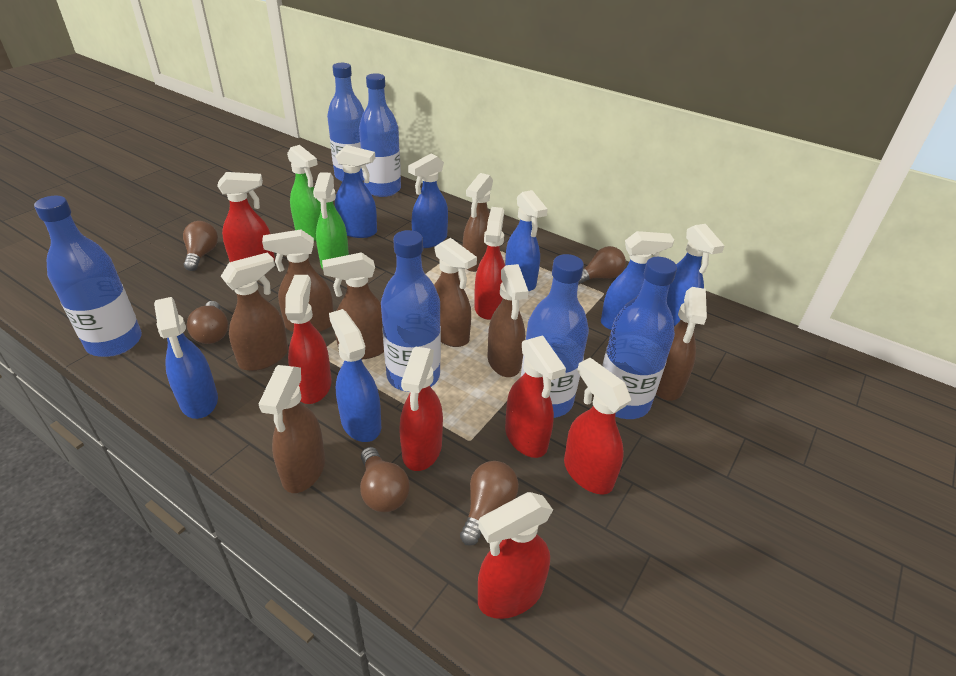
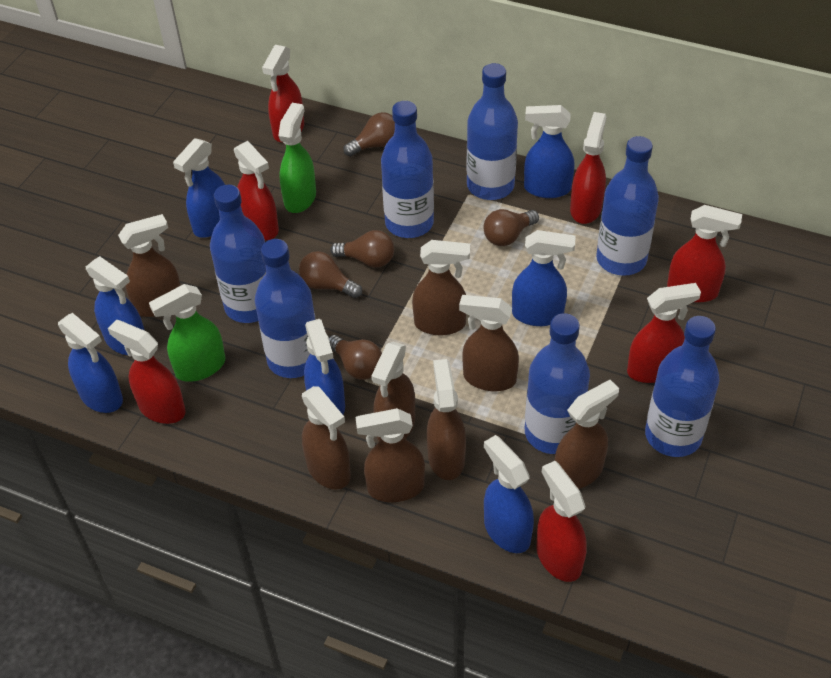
blue bottle: [34,196,142,357] [327,63,364,182] [359,73,401,197] [381,230,441,392] [521,254,589,418] [602,257,677,419] = 6 -> [210,185,266,323] [255,239,316,378] [381,101,434,238] [466,63,518,200] [525,313,590,454] [596,136,659,276] [645,316,720,457] = 7

